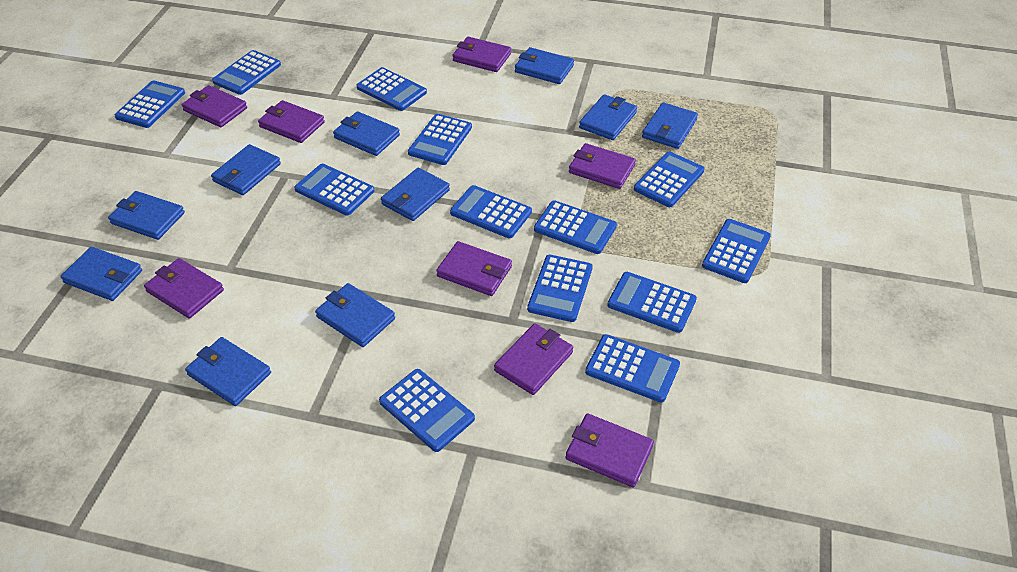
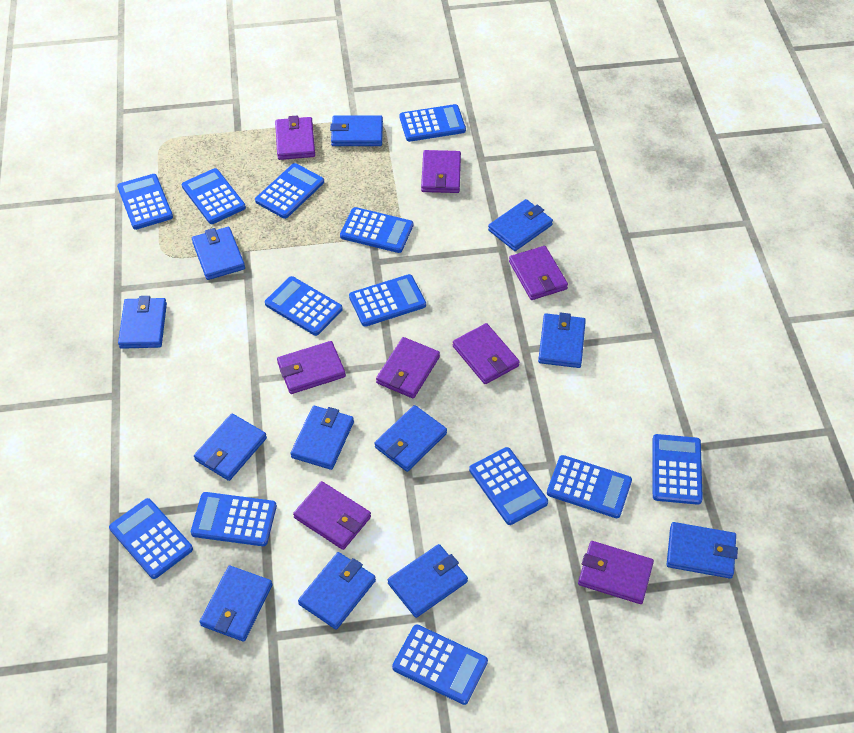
blue wallet: [60,247,142,301] [108,191,185,240] [185,337,271,406] [211,144,281,195] [315,283,395,347] [333,111,400,156] [381,168,450,221] [515,47,574,84] [579,94,637,140] [642,102,698,149] = 10 -> [118,296,167,349] [192,227,245,280] [194,414,267,481] [200,566,273,642] [290,406,354,470] [298,552,376,630] [330,115,383,146] [374,405,447,472] [388,544,468,618] [488,199,553,251] [538,312,586,368] [667,522,738,579] = 12

